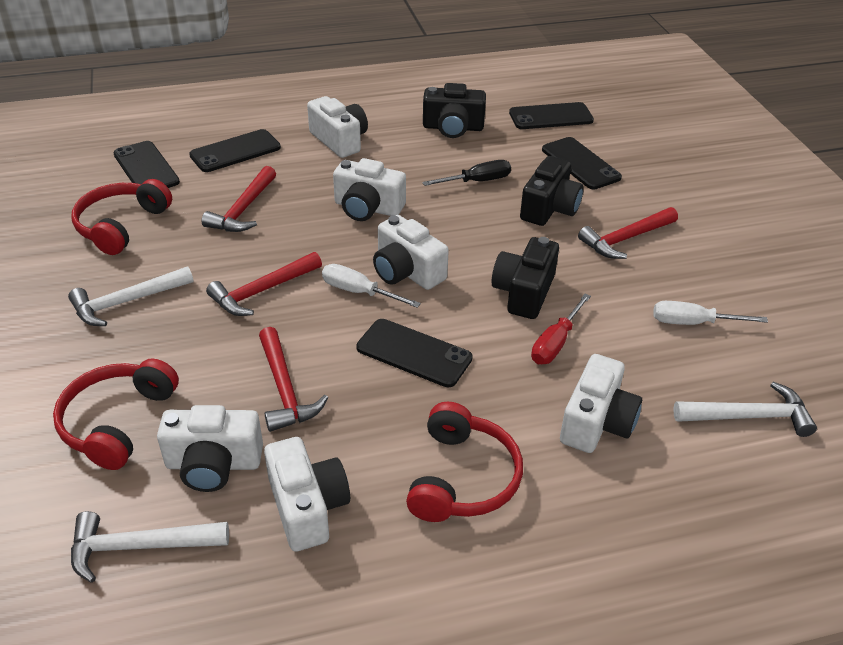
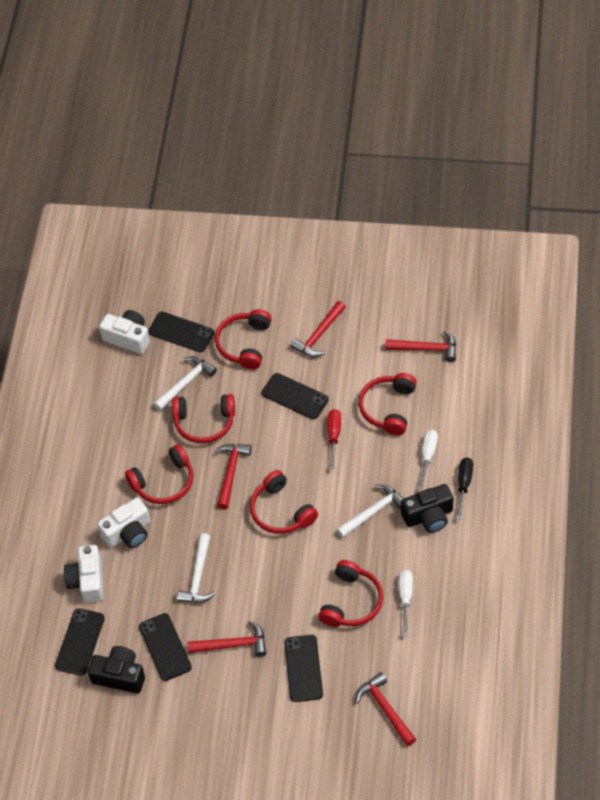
black camera: [423,83,486,138] [492,237,559,319] [520,156,584,226] = 3 -> [88,646,145,694] [401,484,453,533] = 2
red hammer: [202,166,276,232] [206,252,322,316] [259,327,328,432] [578,207,678,259] = 4 -> [187,621,266,657] [214,444,252,509] [290,301,346,357] [356,672,416,746] [385,330,456,362] = 5
red headphones: [53,358,179,470] [72,179,172,255] [406,402,523,522] = 3 -> [125,444,193,504] [172,394,235,443] [215,309,272,370] [250,470,318,534] [318,560,383,627] [359,373,417,435] = 6
white camera: [157,405,263,492] [264,437,350,551] [307,96,368,158] [333,158,406,221] [373,215,449,290] [560,354,642,453] = 6 -> [64,545,104,603] [97,497,150,548] [99,310,150,354] = 3

